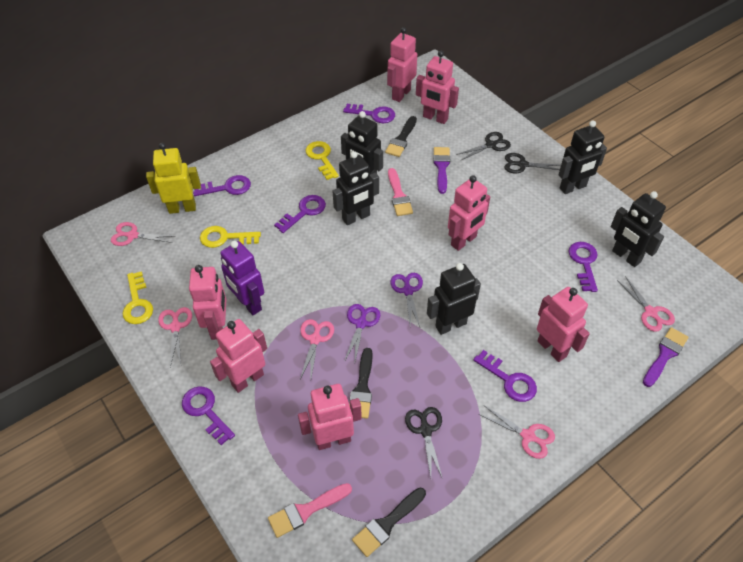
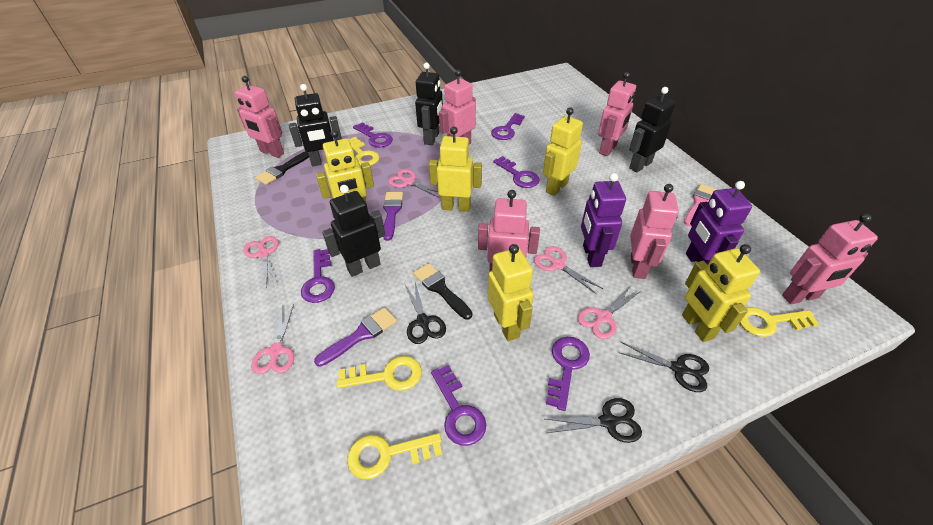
black brush: [349,348,373,419] [352,488,426,557] [385,116,417,157] = 3 -> [255,151,309,185] [413,263,472,320] = 2
black robot: [332,151,379,225] [341,111,383,174] [427,263,481,335] [558,120,607,194] [611,191,666,267] = 5 -> [289,84,342,166] [322,185,385,277] [415,62,443,145] [629,87,676,172] = 4
pink brush: [268,483,352,538] [388,168,413,216] = 2 -> [684,184,717,226] = 1
pink robot: [189,265,226,340] [210,319,267,393] [298,384,362,450] [387,27,417,102] [416,51,459,124] [448,175,490,251] [537,287,590,362] = 7 -> [235,76,284,158] [439,70,476,145] [478,190,540,272] [598,72,636,156] [630,184,679,279] [782,213,878,304] = 6
purple robot: [220,241,264,315] = 1 -> [581,173,626,267] [686,181,752,265] = 2
purple scissors: [344,304,380,362] [390,273,423,327] = 2 -> none = 0
yellow key: [122,271,153,324] [200,226,261,248] [306,141,339,180] = 3 -> [337,356,422,391] [347,433,442,479] [349,137,380,166] [740,307,819,337] = 4
yellow robot: [146,143,201,214] = 1 -> [316,130,374,209] [429,126,482,212] [488,244,534,341] [543,108,583,196] [682,244,760,342] = 5

